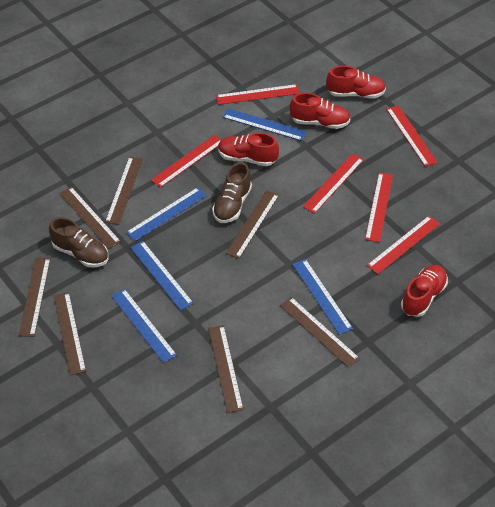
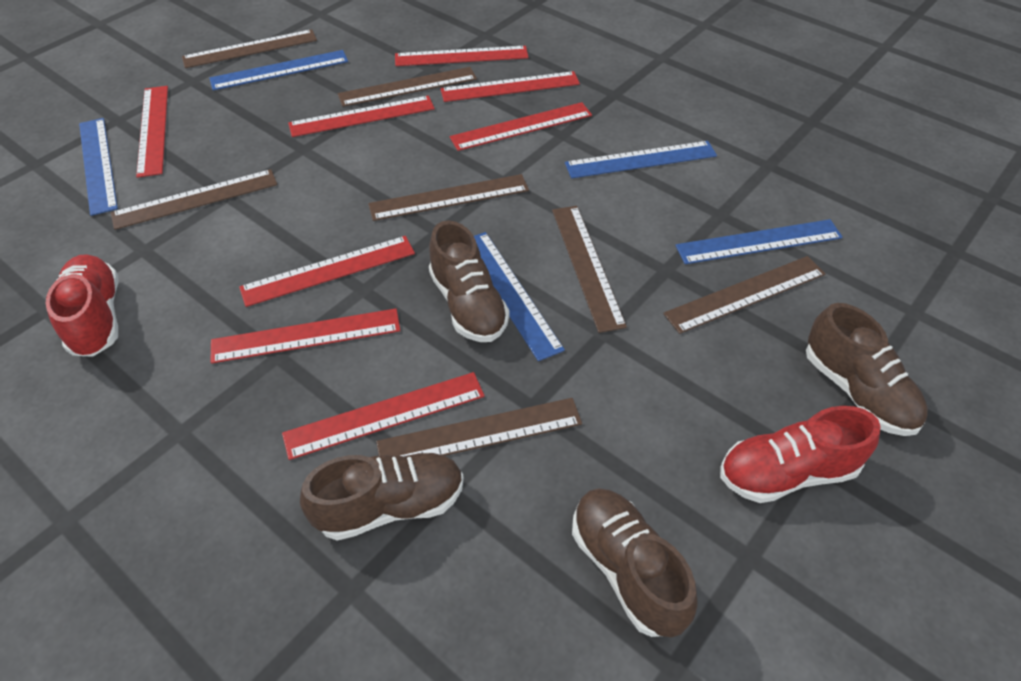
brown shoe: [49,217,109,267] [212,162,252,223] = 2 -> [300,452,464,541] [429,220,510,342] [572,488,698,637] [806,303,928,436] = 4
red ruler: [151,135,222,188] [216,84,300,105] [303,153,364,214] [365,172,393,242] [367,216,440,274] [386,105,438,167] = 6 -> [136,86,168,178] [210,309,401,364] [239,236,415,307] [282,372,485,460] [288,96,435,137] [395,46,529,66] [440,71,580,102] [449,102,592,151] = 8
red shoe: [218,133,279,166] [290,93,350,129] [326,66,386,99] [401,265,448,317] = 4 -> [46,254,119,357] [720,406,881,503] = 2

